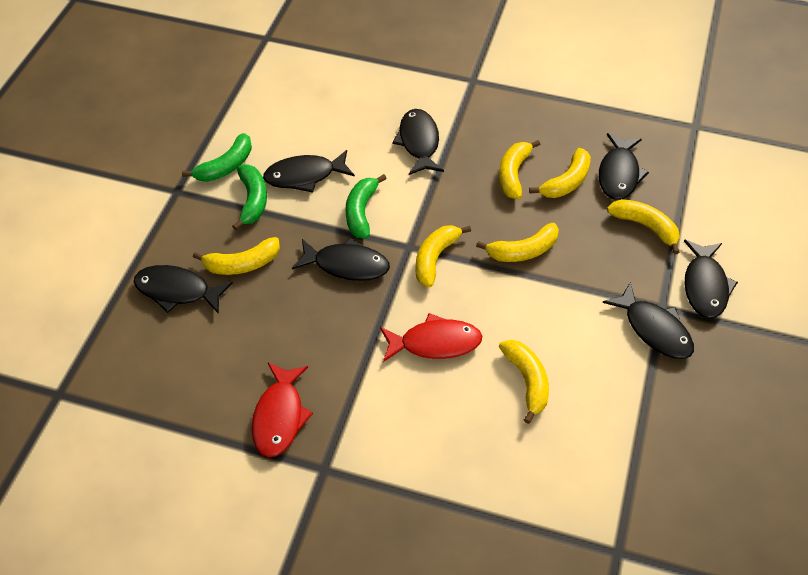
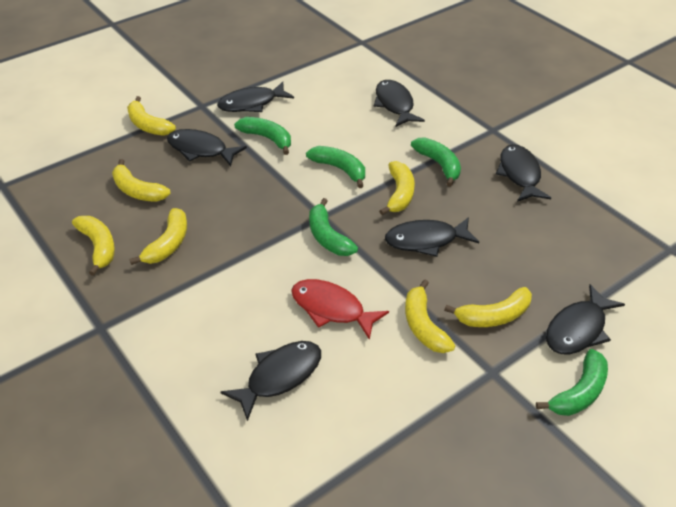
green banana: [182,133,252,182] [232,165,267,230] [345,174,387,239] = 3 -> [234,117,291,155] [306,146,365,188] [309,198,358,256] [411,137,461,187] [536,349,608,416] = 5
red fish: [252,363,313,457] [380,313,482,362] = 2 -> [291,279,389,340] = 1

